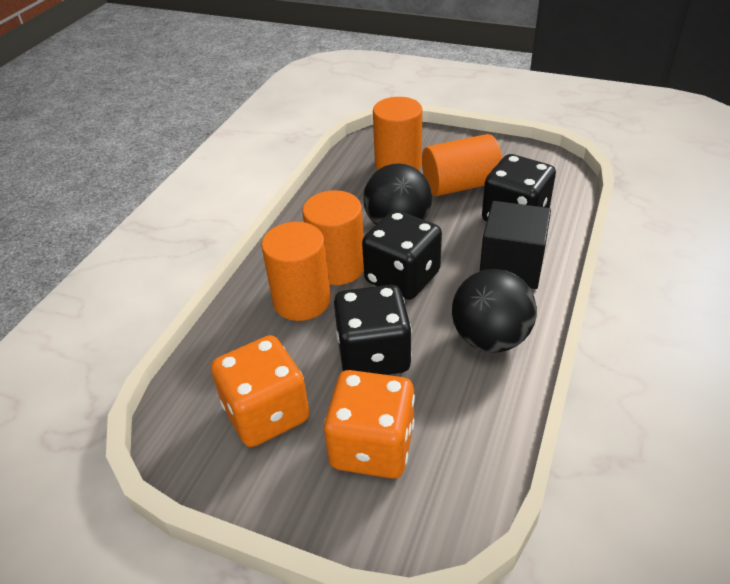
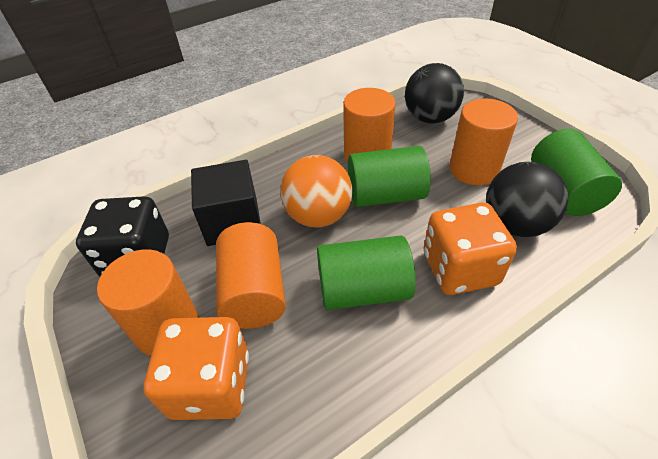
black dice: [334,285,412,375] [362,210,442,300] [482,154,556,222] = 3 -> [76,196,169,277] = 1
green cylinder: none = 0 -> [317,235,416,310] [348,146,431,207] [531,129,622,216] = 3
orange ball: none = 0 -> [280,155,352,227] = 1

